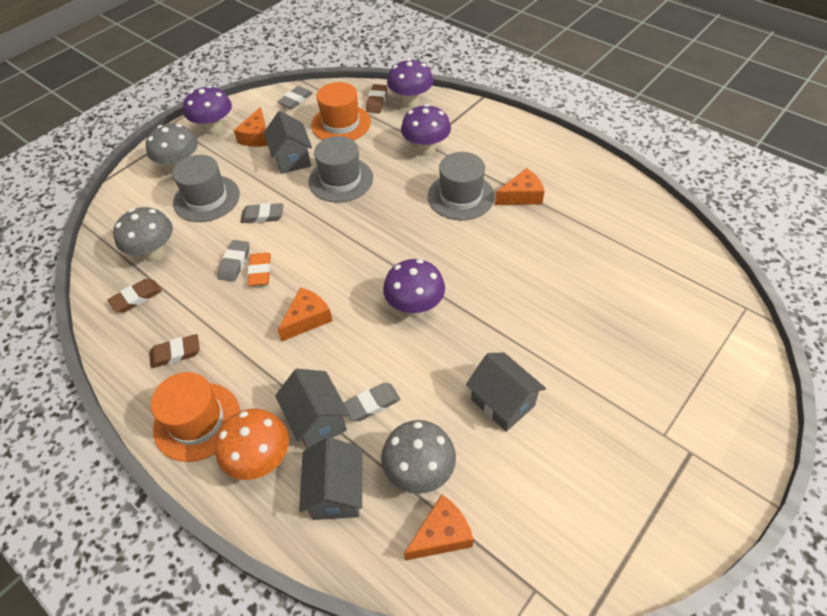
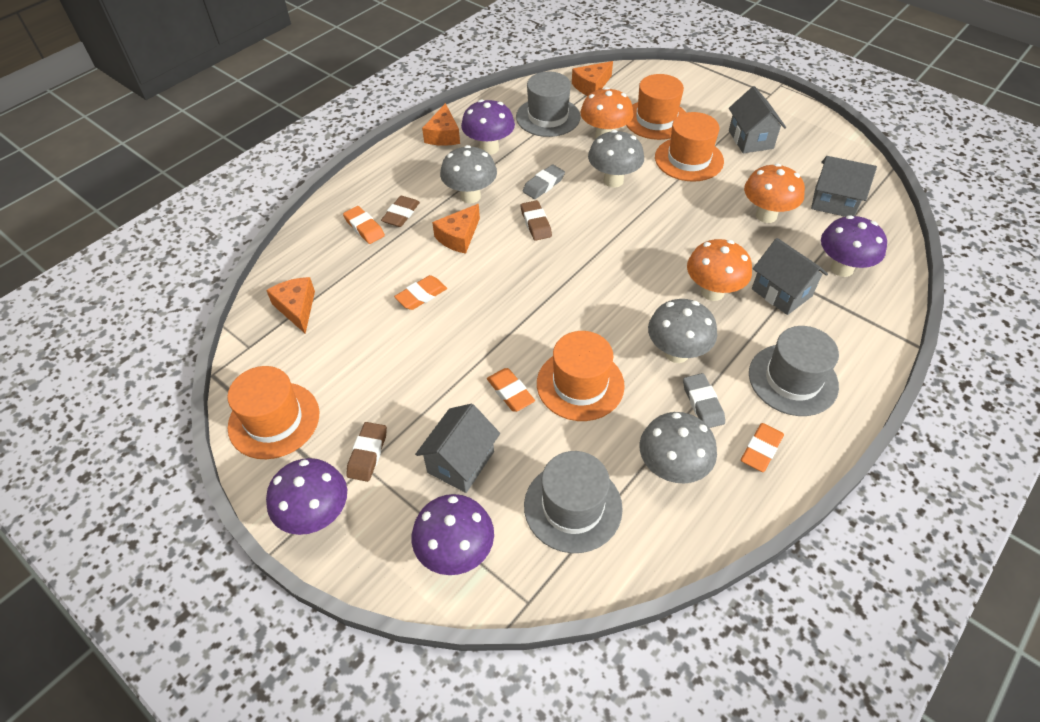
grey eraser: [218,240,249,282] [241,203,284,223] [277,86,312,109] [344,383,401,421] = 4 -> [522,164,565,199] [683,373,725,428] = 2
grey mushroom: [113,207,173,262] [146,124,198,171] [381,420,456,494] = 3 -> [440,145,497,203] [588,130,644,188] [639,412,717,483] [648,299,717,363] = 4
orange eraser: [248,253,271,286] = 1 -> [343,206,385,244] [394,275,447,310] [487,368,535,412] [741,423,784,472] = 4
orange hat: [151,372,240,462] [311,82,371,140] = 2 -> [227,366,319,459] [537,331,625,421] [626,74,686,140] [655,112,724,182] = 4
orange mushroom: [215,409,289,480] = 1 -> [580,87,634,138] [687,239,752,301] [744,164,805,223] = 3

